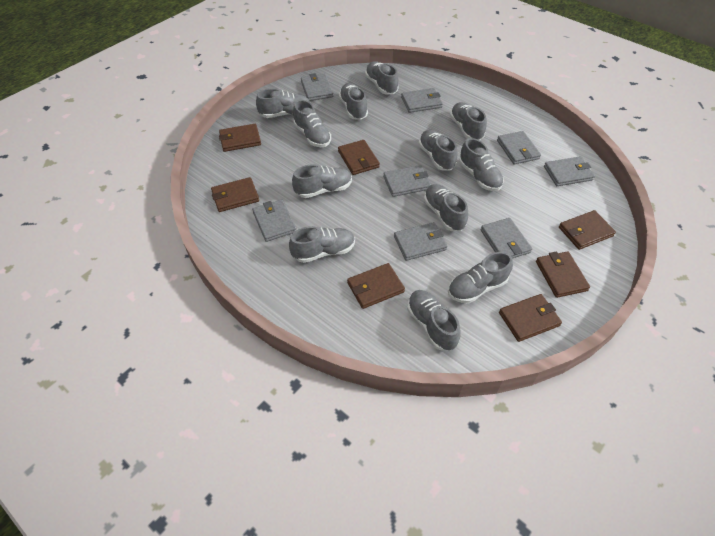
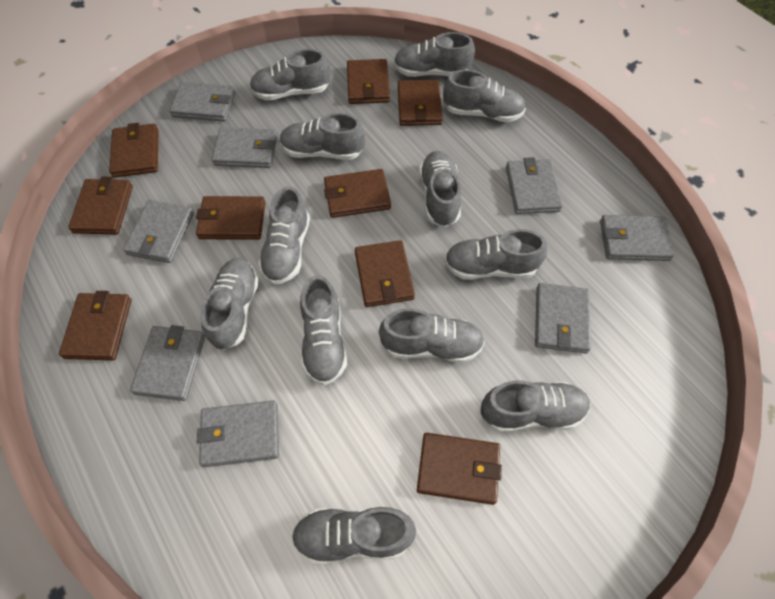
brown wallet: [211,177,259,212] [219,124,261,152] [338,140,380,175] [347,263,405,309] [499,294,562,342] [536,251,590,298] [559,210,616,250] = 7 -> [59,291,132,360] [68,177,133,234] [109,123,159,178] [196,196,266,240] [324,169,391,218] [347,59,390,104] [355,240,415,307] [398,80,443,126] [417,433,502,505] = 9

